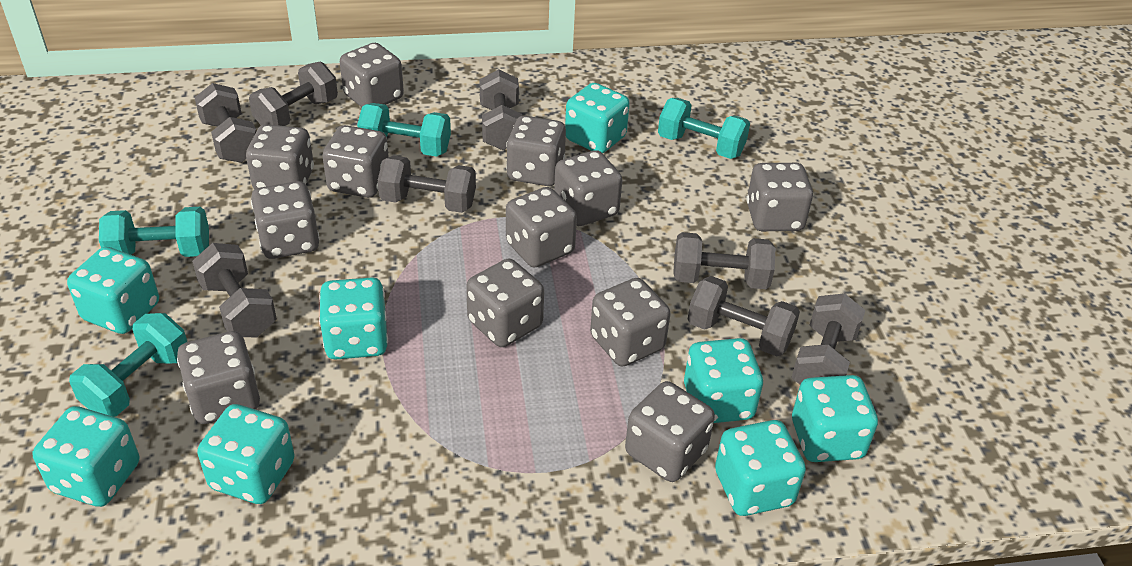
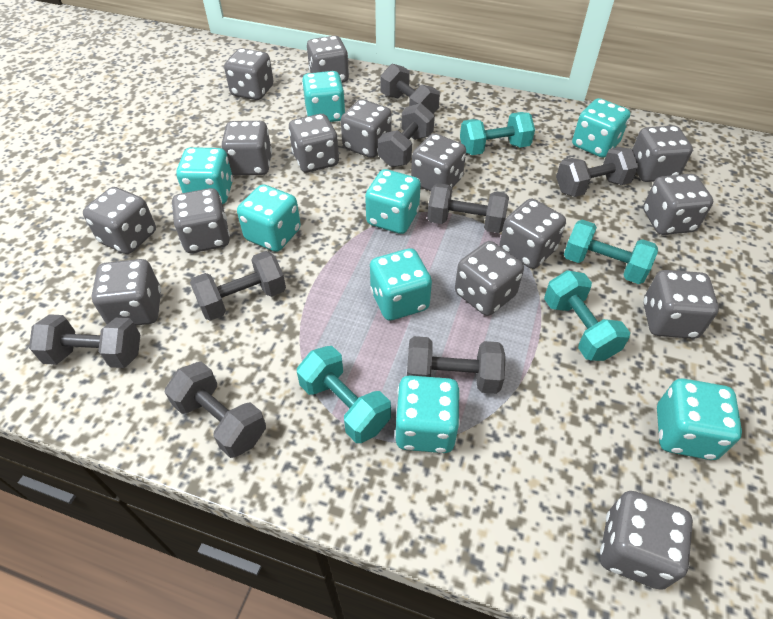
grey dice: [177,331,260,424] [246,124,314,189] [251,181,320,259] [322,125,389,198] [340,43,404,107] [466,259,544,347] [506,116,566,186] [506,187,577,268] [554,150,622,226] [590,278,671,367] [625,381,715,482] [746,163,813,231] = 12 -> [83,187,156,254] [92,259,161,326] [172,188,230,253] [221,121,272,175] [224,48,274,100] [288,114,339,172] [307,36,349,83] [341,99,392,158] [411,133,466,192] [455,241,524,316] [499,199,566,269] [600,491,693,590] [632,125,693,182] [643,174,713,235] [643,270,719,339] = 15

